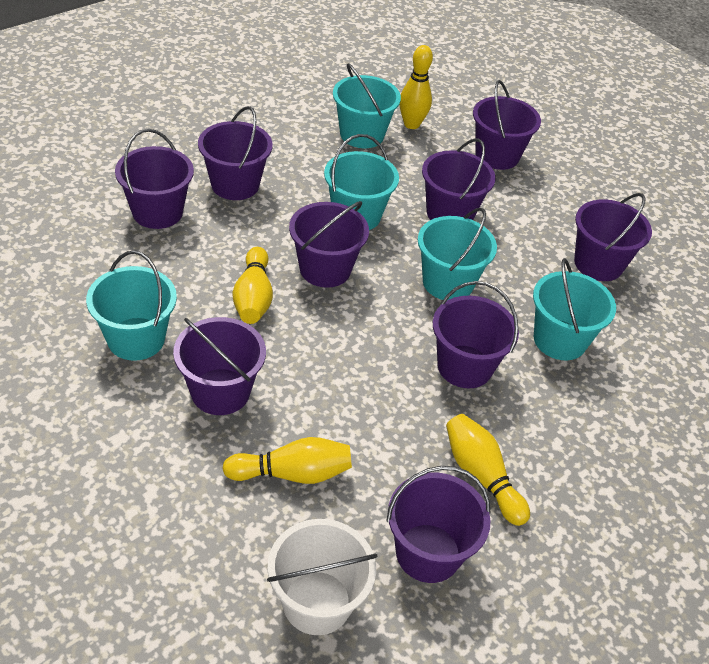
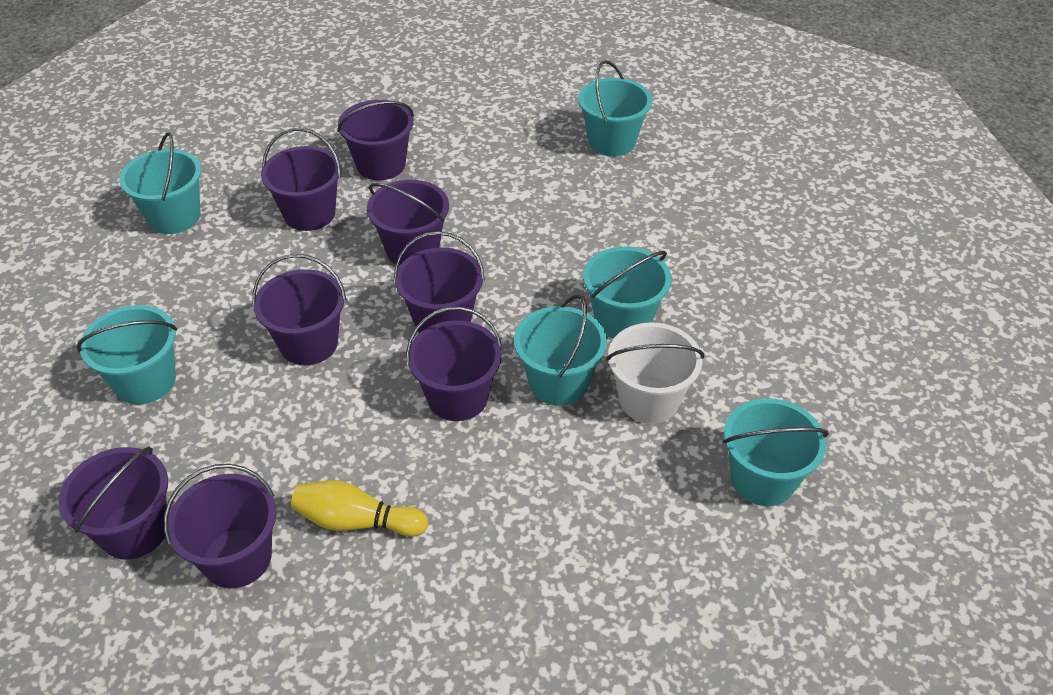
purple bucket: [115,129,194,229] [173,317,266,415] [198,106,273,200] [289,201,369,288] [386,466,491,583] [422,138,496,220] [433,281,519,388] [473,80,541,170] [574,193,652,281] = 9 -> [59,447,168,559] [164,464,276,588] [252,254,346,365] [261,128,341,231] [337,100,414,180] [367,180,449,266] [394,231,485,333] [406,306,502,421] = 8
turquoise bucket: [86,251,177,361] [324,134,399,230] [333,63,401,148] [418,207,497,300] [533,258,616,360] = 5 -> [76,305,177,404] [119,132,201,234] [514,295,607,406] [578,60,652,156] [583,247,671,339] [723,398,829,506] = 6
yellow bowling pin: [222,437,352,484] [232,247,273,324] [400,45,433,129] [446,414,530,526] = 4 -> [291,480,428,537] = 1

